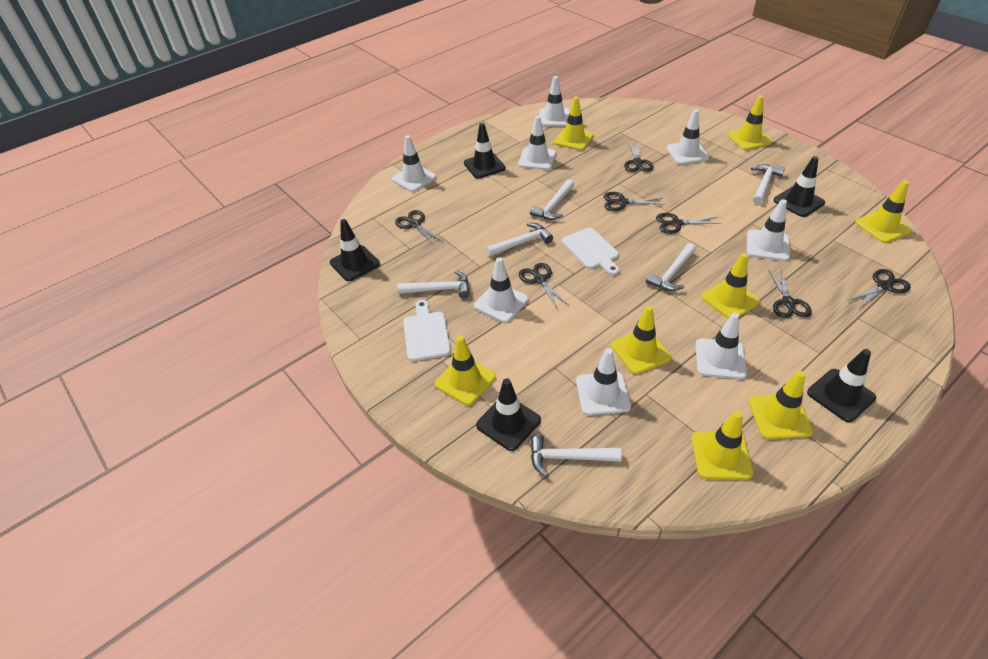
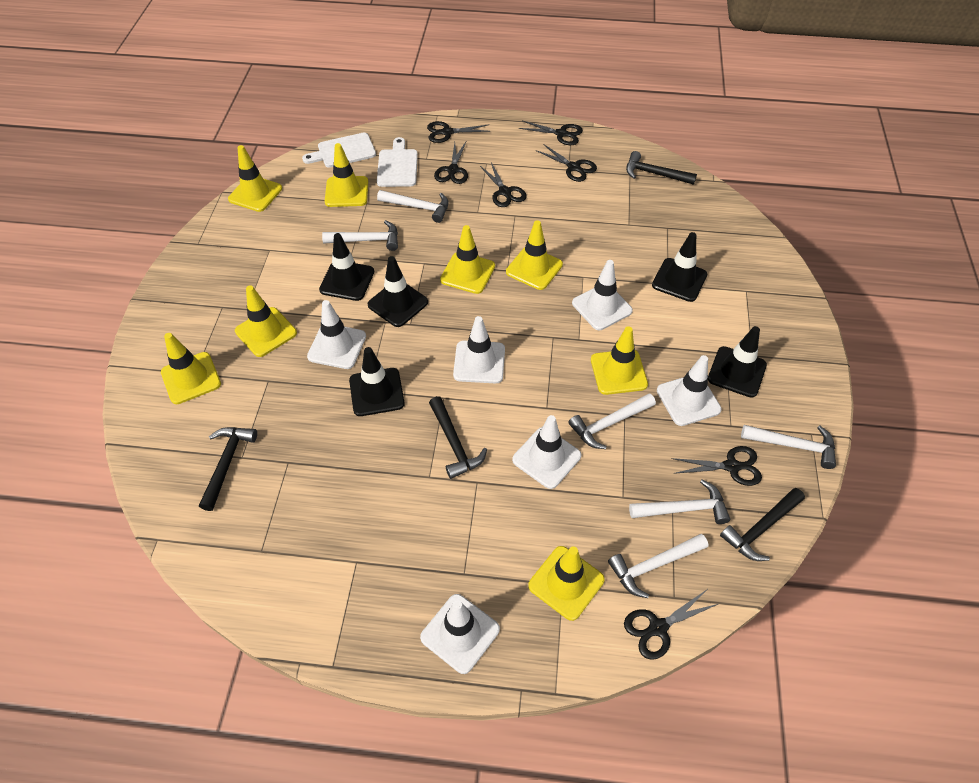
black hammer: none = 0 -> [199,427,257,511] [429,396,487,479] [626,151,697,185] [720,488,805,561] = 4
white traffic cone: [392,135,436,192] [474,257,528,323] [518,116,556,170] [539,76,570,126] [576,348,631,415] [666,109,709,165] [695,313,747,379] [747,199,790,261] = 8 -> [307,300,366,369] [420,594,500,674] [453,316,505,384] [512,415,581,489] [572,260,633,330] [657,355,722,426] = 6

